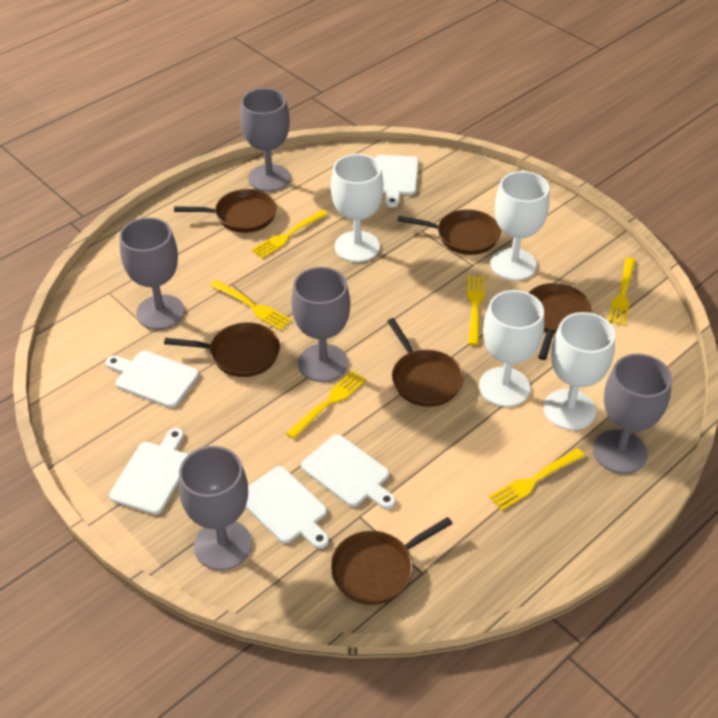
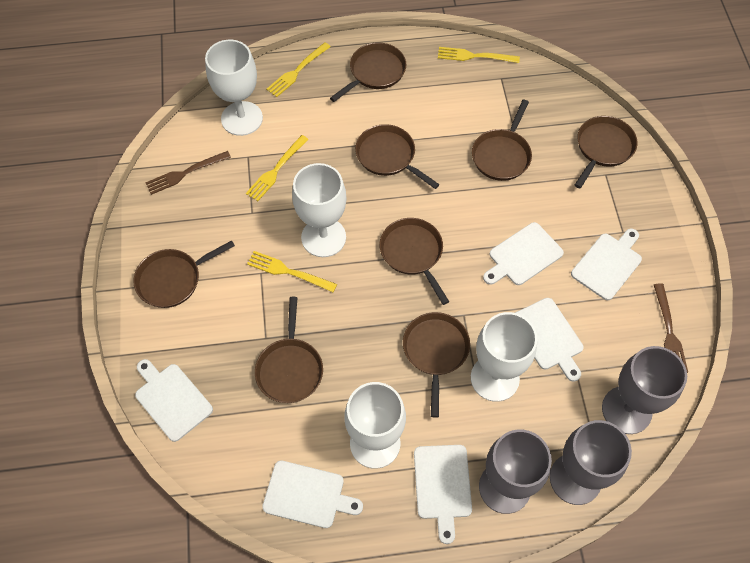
brown fork: none = 0 -> [145,151,231,195] [654,283,688,373] = 2
brown pan: [164,322,280,377] [174,189,277,233] [330,517,453,605] [387,318,464,407] [397,209,501,255] [528,283,591,360] = 6 -> [133,240,235,308] [255,297,323,403] [330,43,406,102] [355,124,440,189] [380,218,449,305] [403,312,470,418] [472,100,532,181] [575,116,637,188] = 8
grey goblet: [120,217,185,330] [179,446,252,570] [240,88,291,192] [291,267,350,382] [593,354,672,474] = 5 -> [479,429,552,514] [550,420,632,505] [602,346,687,434] = 3
white cutting board: [106,351,199,408] [109,428,189,515] [246,466,329,549] [301,434,396,509] [375,155,419,208] = 5 -> [135,359,213,442] [262,460,363,528] [414,445,472,544] [483,222,564,285] [515,298,583,382] [571,228,642,300] = 6
yellow fork: [210,280,292,331] [252,210,328,258] [286,371,367,439] [467,275,485,345] [489,448,585,511] [608,258,636,326] = 6 -> [246,135,309,201] [247,251,337,292] [266,42,331,97] [438,47,520,63] = 4

